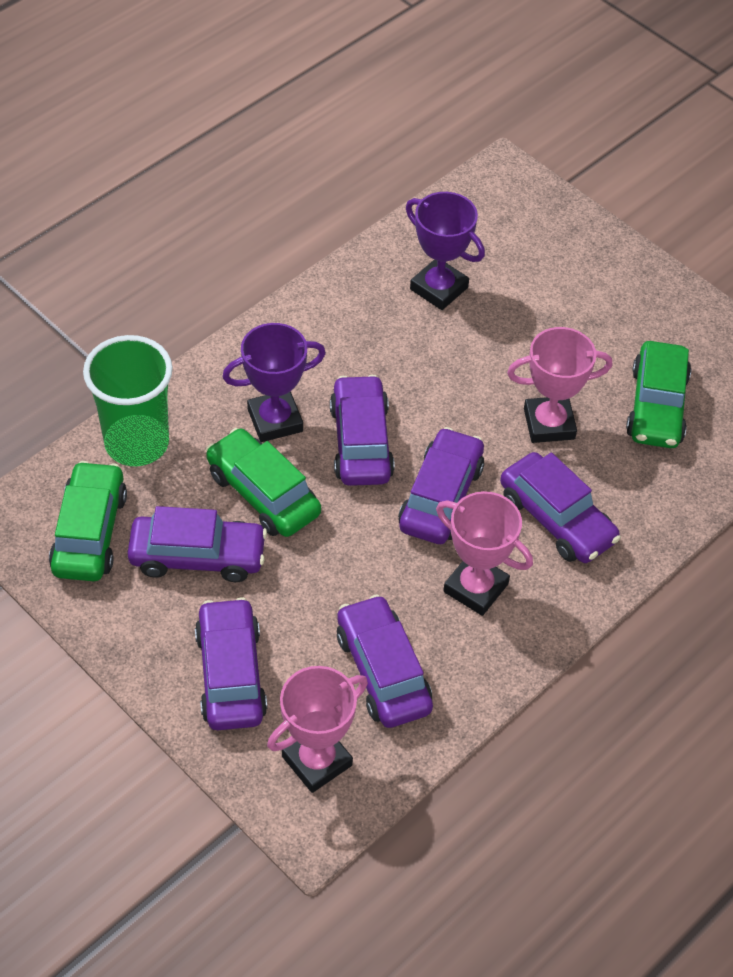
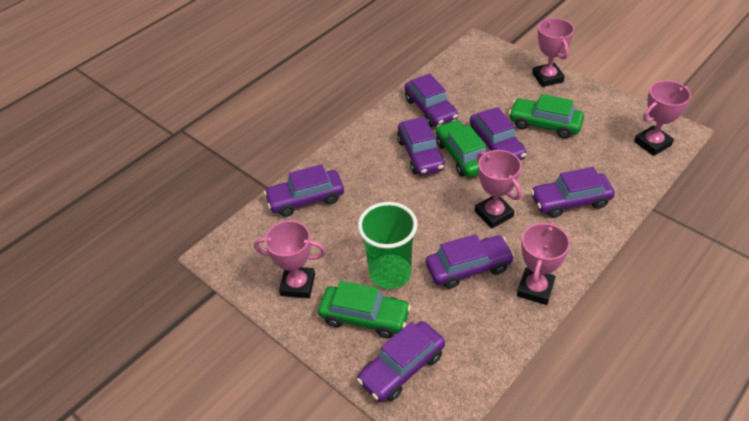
pink trophy: [267,666,368,793] [436,491,533,616] [507,327,612,443] = 3 -> [254,221,326,298] [475,150,522,228] [517,221,570,305] [532,18,574,87] [634,80,691,156] = 5
purple car: [127,506,267,582] [195,597,267,730] [330,375,395,486] [337,594,433,728] [398,427,484,544] [500,452,621,563] = 6 -> [264,164,344,217] [357,321,445,402] [397,117,445,176] [404,73,458,127] [426,234,515,289] [470,107,527,160] [531,167,615,218] = 7
purple trophy: [222,323,326,442] [406,192,485,310] = 2 -> none = 0

